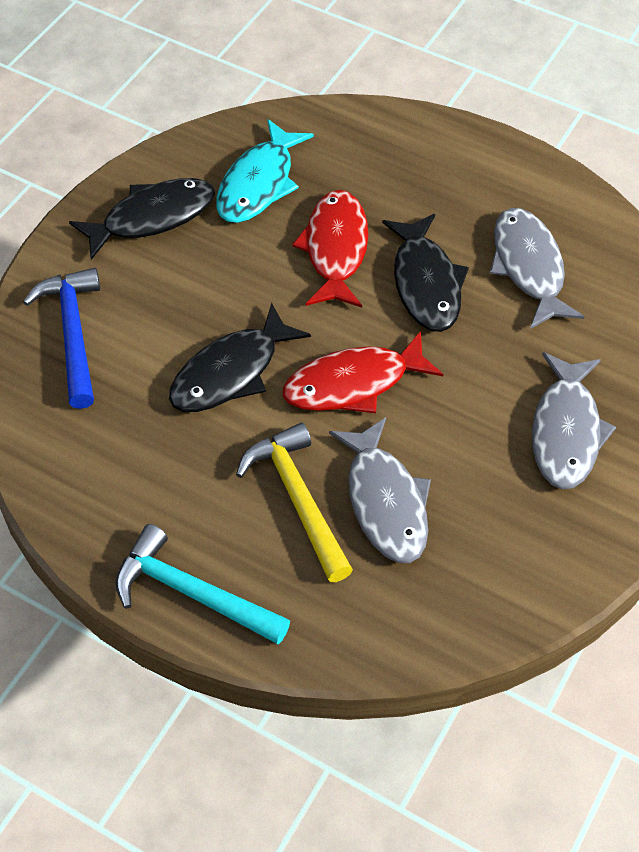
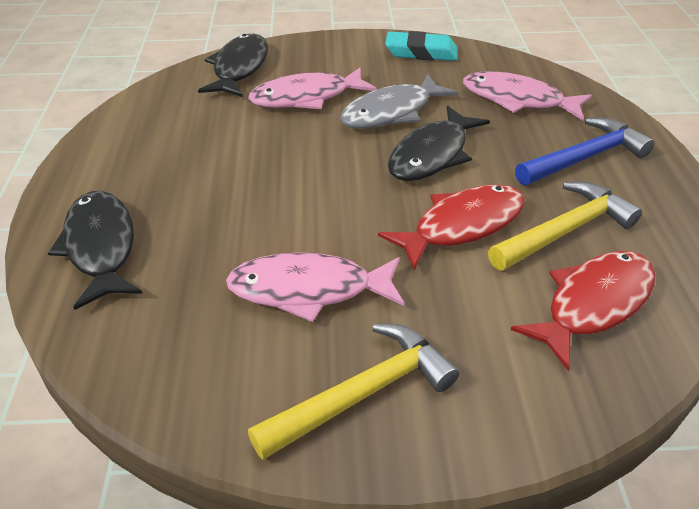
grey fish: [329,417,431,563] [490,208,584,329] [532,352,616,490] = 3 -> [340,74,459,129] = 1
pink fish: none = 0 -> [226,252,405,322] [248,67,377,109] [463,71,593,121] = 3
turquoise eraser: none = 0 -> [385,31,457,61] = 1
turquoise fish: [216,119,314,223] = 1 -> none = 0
turquoise hammer: [115,524,290,645] = 1 -> none = 0
yellow hammer: [236,423,353,582] = 1 -> [248,324,459,460] [488,182,642,271] = 2

